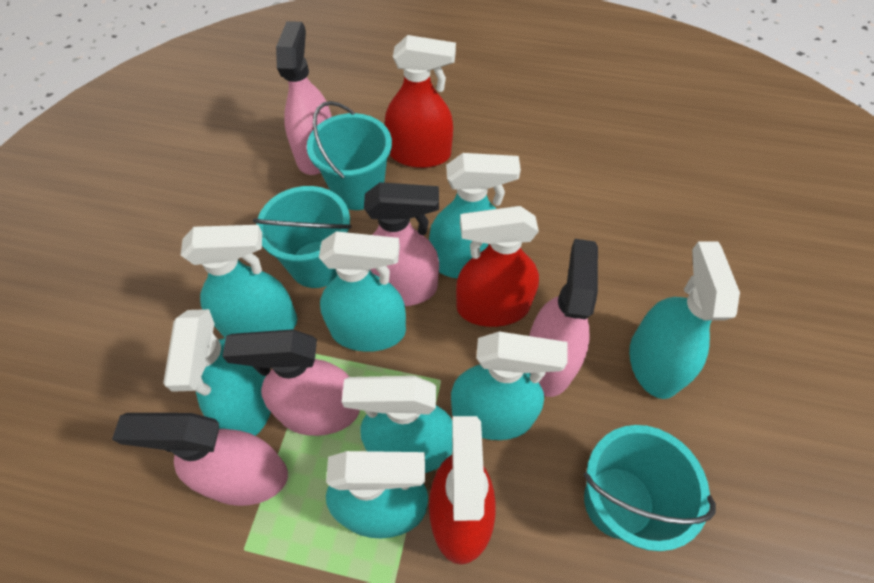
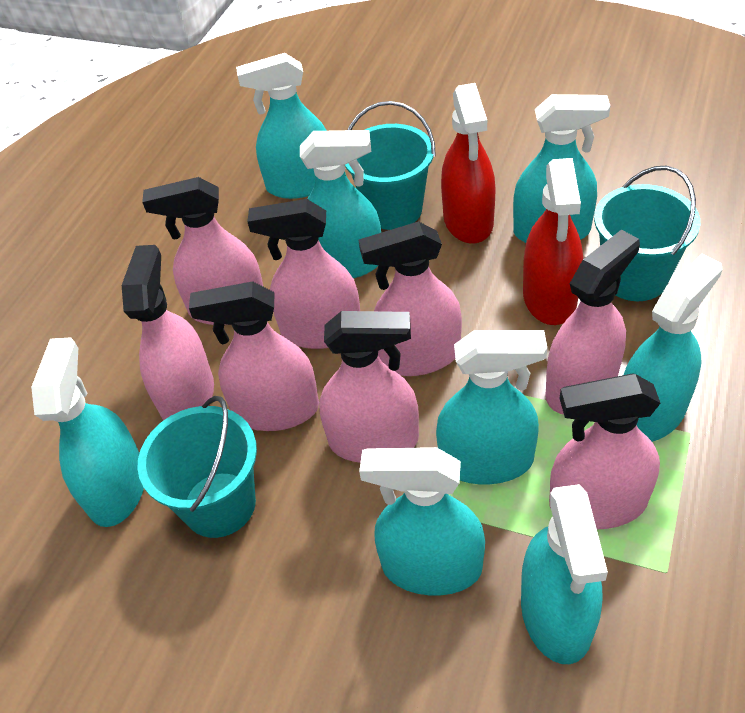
pink spray bottle: [112,413,288,506] [222,329,360,436] [276,21,332,175] [364,182,439,306] [529,239,598,397] = 5 -> [122,245,214,421] [142,177,263,325] [189,281,319,431] [247,199,360,349] [319,311,419,463] [359,221,462,376] [546,230,640,414] [549,374,661,530] = 8
red spray bottle: [385,35,456,168] [429,416,496,565] [456,206,539,327] = 3 -> [441,83,495,244] [523,158,583,325] = 2

